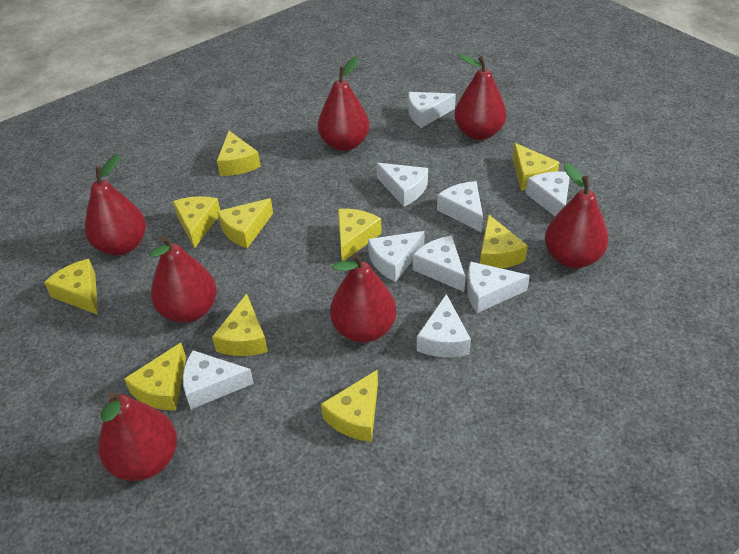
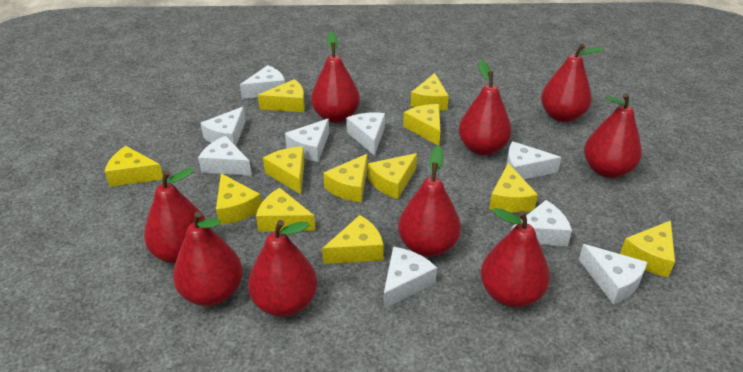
red pear: [85,154,146,255] [98,391,177,481] [149,235,217,323] [318,57,370,151] [330,253,396,343] [455,54,506,140] [545,163,609,268] = 7 -> [144,168,206,264] [173,211,243,306] [248,220,318,317] [311,32,360,123] [398,146,461,257] [459,60,512,155] [481,208,550,308] [541,43,604,122] [584,93,642,178] = 9
yellow cheese: [44,259,98,315] [124,343,186,411] [173,196,220,249] [212,294,268,356] [217,131,261,176] [217,198,273,248] [321,370,378,442] [338,209,382,261] [480,214,528,269] [512,143,559,190] = 10 -> [105,146,163,187] [216,173,261,225] [256,188,315,232] [258,79,305,112] [263,147,305,194] [322,215,384,264] [323,154,367,202] [368,153,417,199] [403,104,440,146] [411,73,449,111] [489,163,538,213] [620,220,675,277] = 12

